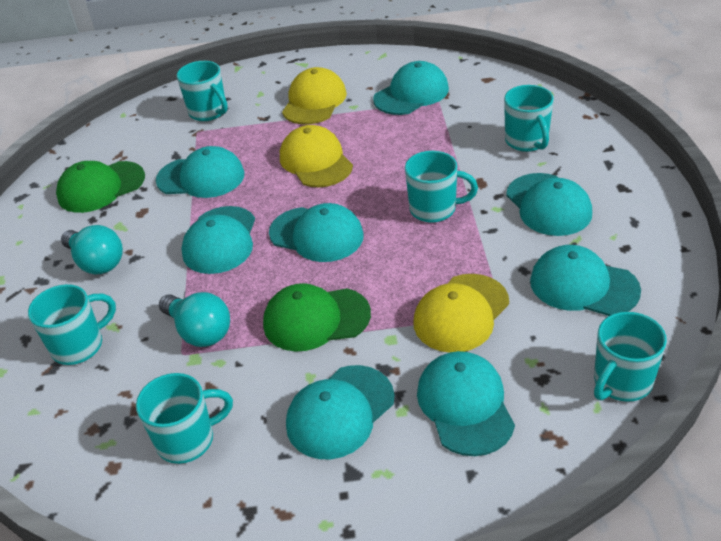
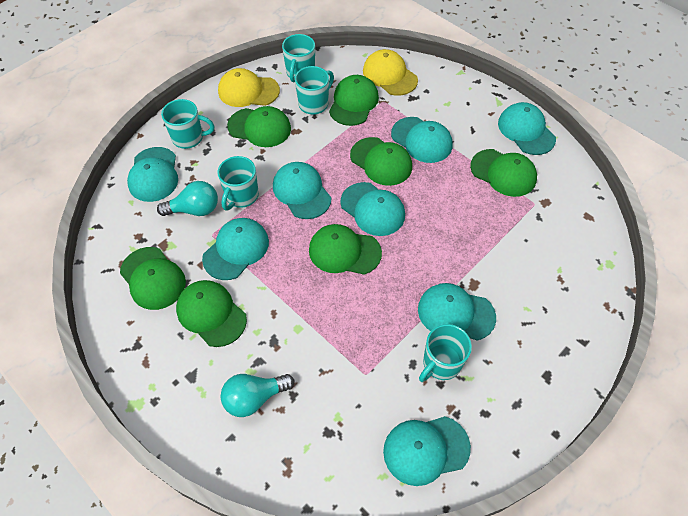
green cap: [56,161,145,213] [263,283,371,352] = 2 -> [120,247,186,310] [176,280,247,347] [227,106,291,147] [309,224,382,275] [329,75,379,126] [350,137,412,186] [470,149,537,197] = 7
turquoise mug: [28,284,116,365] [136,373,233,464] [177,61,228,121] [405,151,478,223] [504,85,554,152] [594,312,667,402] = 6 -> [161,99,214,149] [217,156,259,210] [282,34,315,82] [295,66,334,114] [419,324,472,382] = 5
yellow cap: [280,125,353,187] [282,67,347,124] [413,274,509,353] = 3 -> [218,68,280,107] [363,49,418,96] = 2

